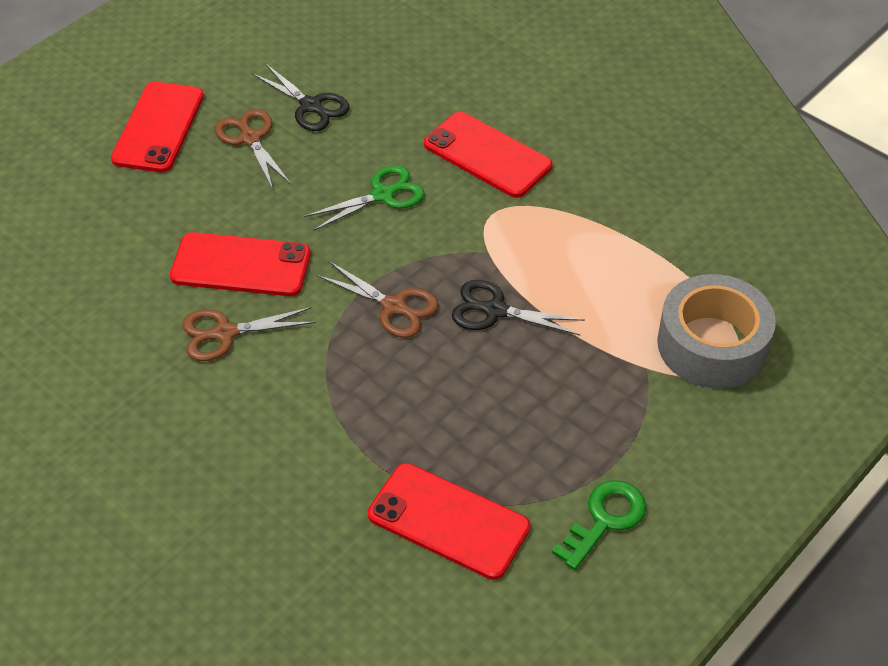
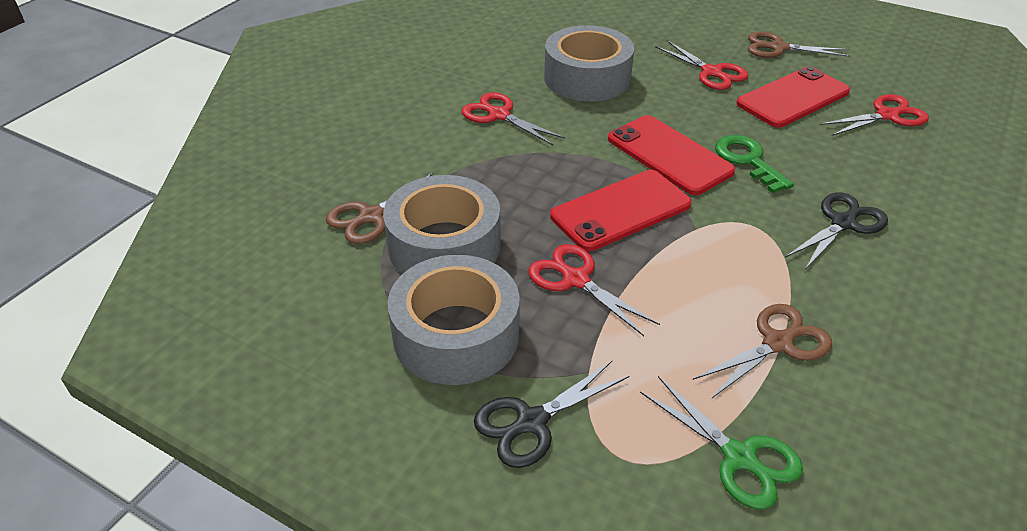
grey tape: [657,274,776,388] = 1 -> [383,175,501,274] [388,255,520,385] [544,25,634,101] = 3
red phone: [111,82,204,172] [170,232,311,296] [368,463,530,580] [424,112,552,198] = 4 -> [550,170,692,251] [608,115,735,195] [736,66,850,128] = 3
red scissors: none = 0 -> [462,92,565,145] [528,244,660,336] [655,40,749,90] [820,94,929,136] = 4

